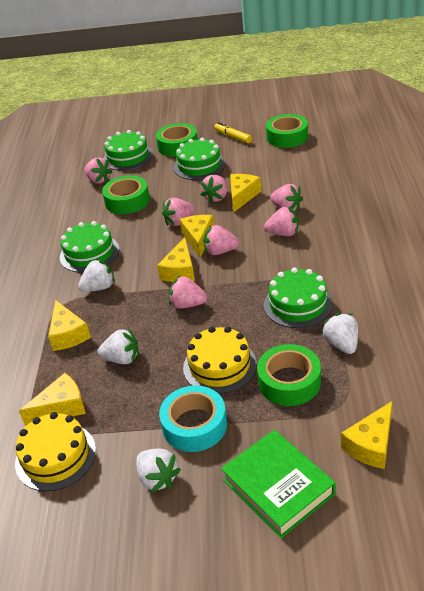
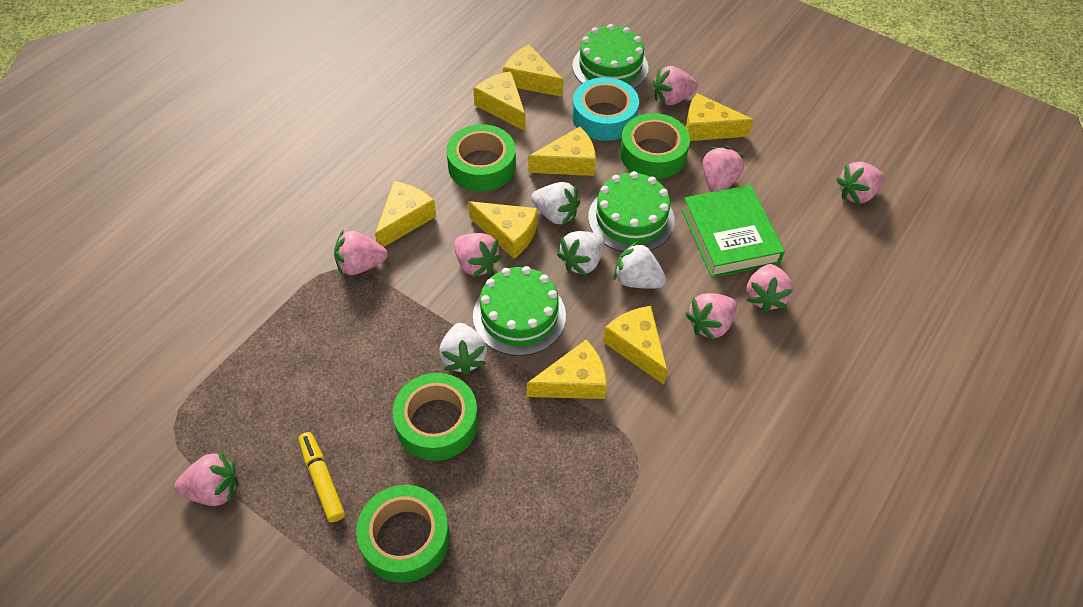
green cake: [60,221,119,273] [103,130,153,171] [174,138,226,180] [264,267,333,328] = 4 -> [473,266,566,356] [572,24,648,89] [588,171,675,252] = 3
pink strawberry: [84,158,113,184] [162,198,195,226] [169,275,207,309] [200,175,228,204] [203,225,239,255] [264,206,299,236] [270,184,303,212] = 7 -> [174,451,239,506] [334,230,388,275] [454,233,502,278] [653,66,698,105] [685,293,737,341] [703,146,745,192] [746,264,793,313] [836,162,885,205] = 8
yellow cake: [15,412,96,491] [183,327,257,394] = 2 -> none = 0
yellow cheese: [19,373,86,425] [48,300,91,351] [157,237,195,282] [179,215,214,258] [230,174,261,213] [341,401,392,469] = 6 -> [375,181,436,247] [468,201,538,259] [473,71,525,131] [503,45,564,97] [527,340,607,399] [528,127,596,176] [603,306,667,385] [686,93,754,141] = 8

